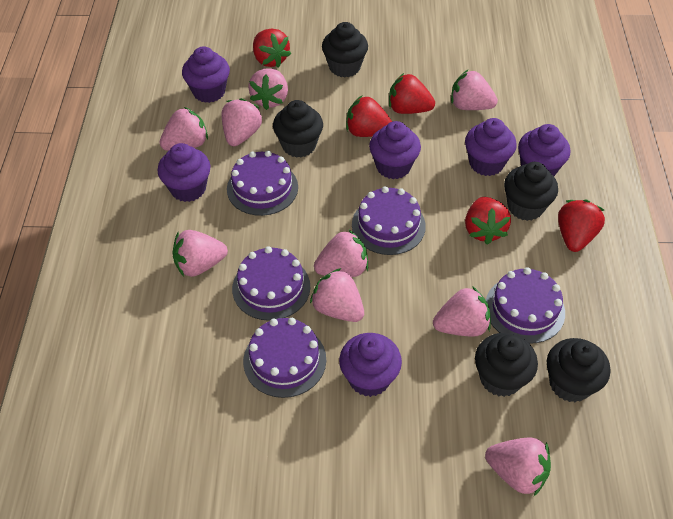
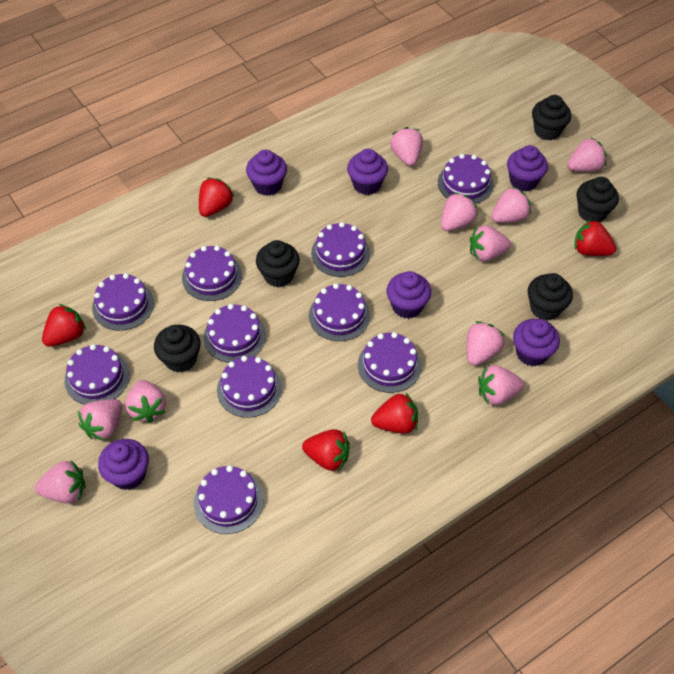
pink strawberry: [159,107,208,151] [172,230,228,277] [221,98,263,146] [248,68,288,110] [310,268,364,322] [314,230,368,277] [433,286,491,337] [451,70,498,110] [485,438,551,496] = 9 -> [35,460,85,503] [78,399,122,441] [125,380,166,423] [390,127,423,166] [441,192,478,231] [467,321,505,366] [470,225,511,261] [478,365,524,405] [491,186,531,223] [567,137,606,172] = 10
purple cake: [227,151,298,216] [232,246,310,321] [243,318,326,398] [352,186,426,255] [486,267,565,344] = 5 -> [65,344,130,405] [92,273,154,331] [182,246,242,301] [194,465,264,534] [203,304,266,363] [217,356,282,418] [309,283,370,341] [311,222,370,277] [358,332,422,393] [438,154,494,204] = 10

